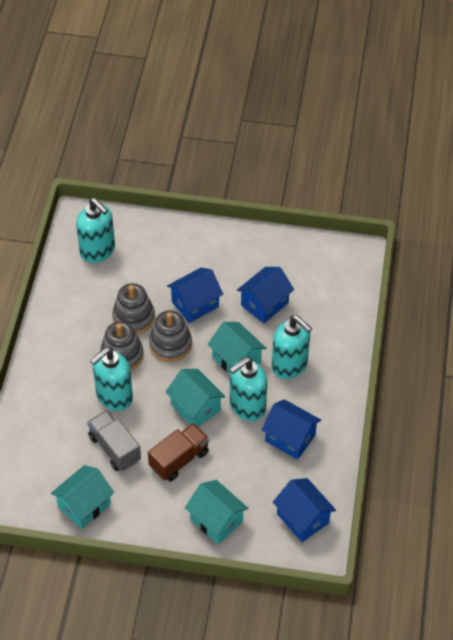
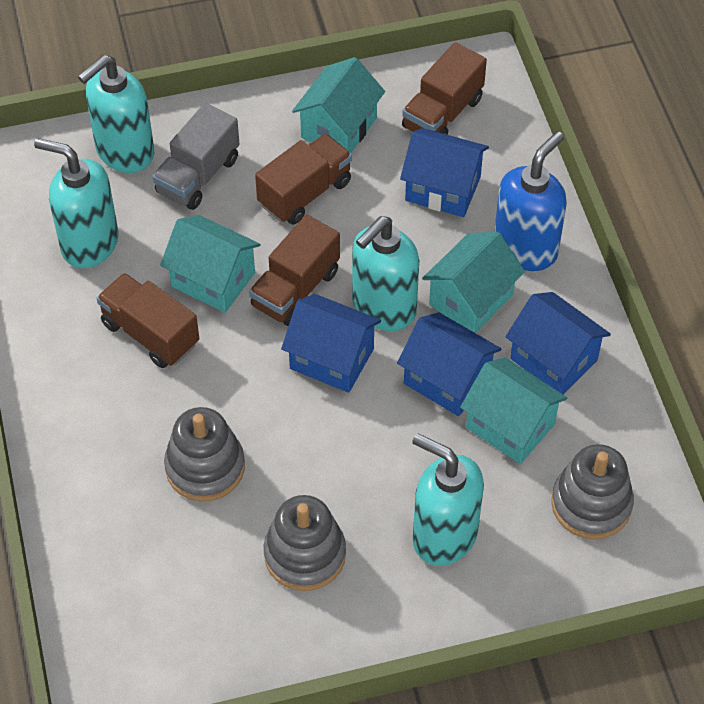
blue soap dispenser: none = 0 -> [494,131,567,271] = 1
brown truck: [148,423,209,482] = 1 -> [97,273,199,368] [249,215,340,326] [255,134,352,225] [402,42,487,135] = 4

